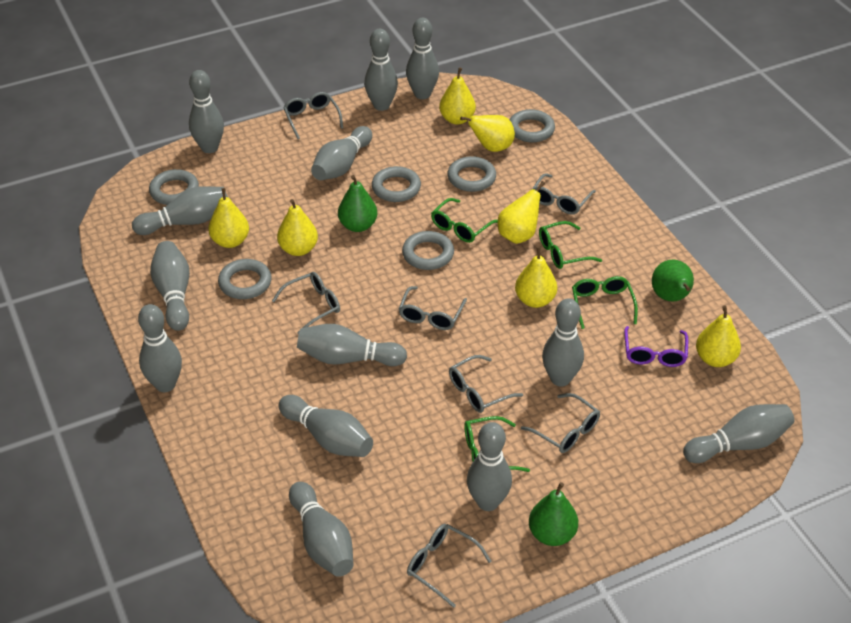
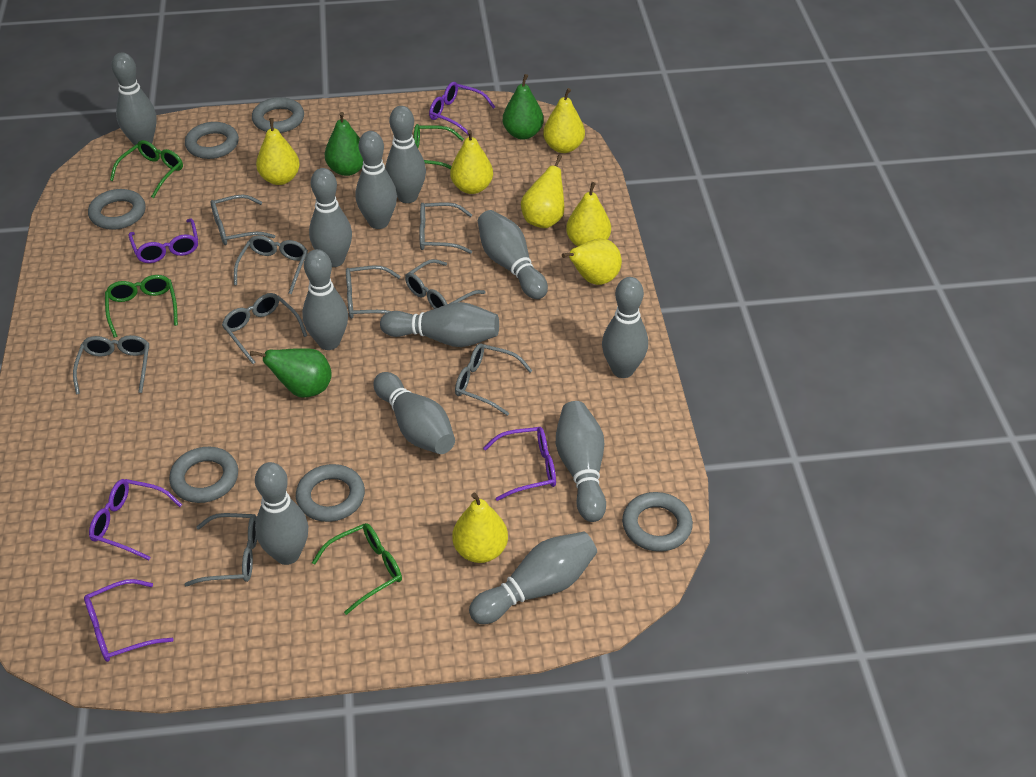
grey bowling pin: [132,186,228,235] [138,304,182,392] [150,241,190,331] [189,70,224,153] [278,395,373,457] [289,482,354,577] [297,324,407,366] [311,126,372,180] [364,29,398,111] [406,18,439,99] [467,422,512,511] [542,298,584,387] [683,404,794,463] = 13 -> [111,52,157,146] [255,462,308,565] [302,249,348,350] [309,168,352,267] [356,131,397,229] [374,372,455,454] [380,302,499,347] [386,106,426,203] [469,532,597,624] [478,210,548,299] [556,401,606,522] [602,277,648,378] = 12
grey glasses: [272,272,340,334] [283,92,343,139] [399,286,467,330] [407,524,491,608] [449,355,523,413] [521,393,600,453] [532,173,596,214] = 7 -> [73,335,149,394] [184,513,257,586] [211,194,275,245] [222,293,307,364] [234,235,308,294] [346,266,400,319] [405,259,485,309] [420,202,472,254] [455,343,532,416] = 9
purple glasses: [624,326,688,367] = 1 -> [84,579,174,662] [89,479,182,560] [129,218,198,263] [429,82,495,135] [483,427,556,501] = 5

